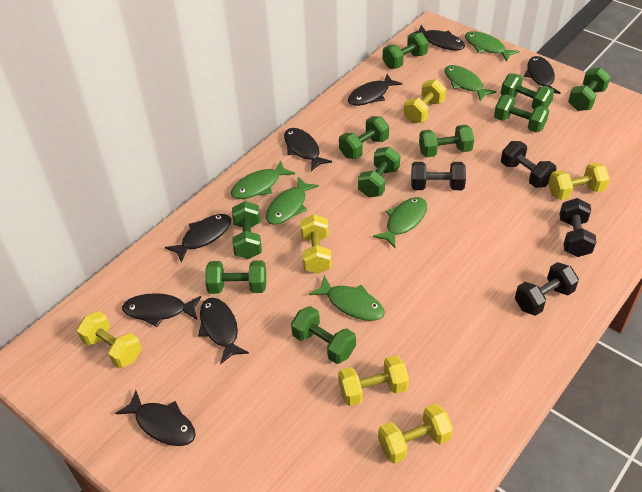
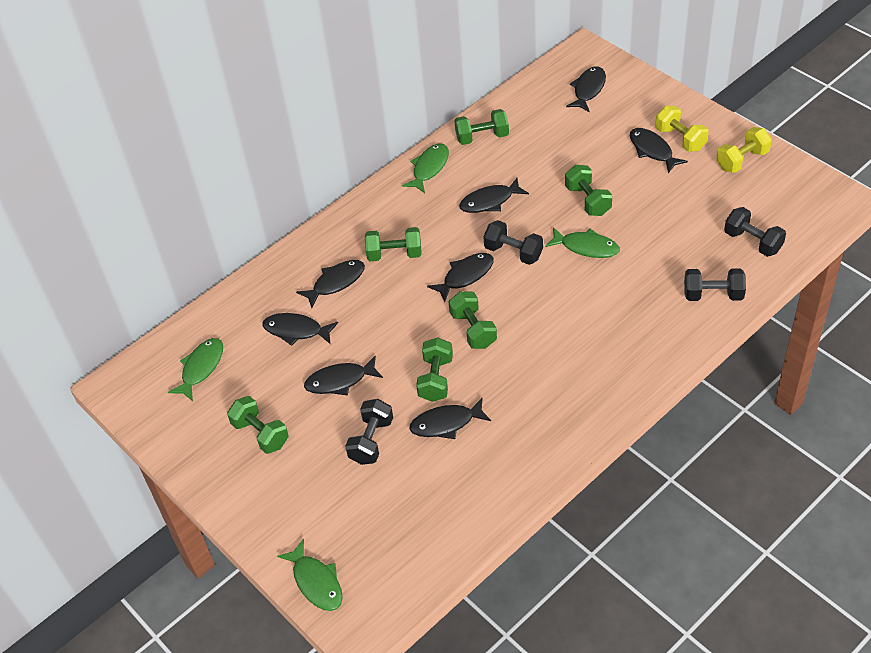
green dumbbell: [205,260,266,294] [232,201,262,259] [291,306,356,364] [339,116,389,159] [358,147,400,197] [382,32,429,69] [419,125,474,157] [494,95,549,133] [501,73,554,109] [568,67,610,111] = 10 -> [227,396,289,454] [365,227,421,261] [416,337,453,402] [449,291,497,349] [454,109,509,145] [565,165,612,216] = 6
green fish: [231,160,295,199] [266,177,319,225] [309,276,385,321] [373,197,427,248] [444,65,497,101] [465,31,520,61] = 6 -> [168,338,223,401] [277,539,343,611] [402,143,449,193] [545,227,620,258] = 4
yellow dumbbell: [77,311,141,368] [300,214,332,274] [338,355,409,406] [378,404,453,464] [403,79,446,123] [548,163,610,200] = 6 -> [655,106,709,152] [716,127,772,173] = 2

